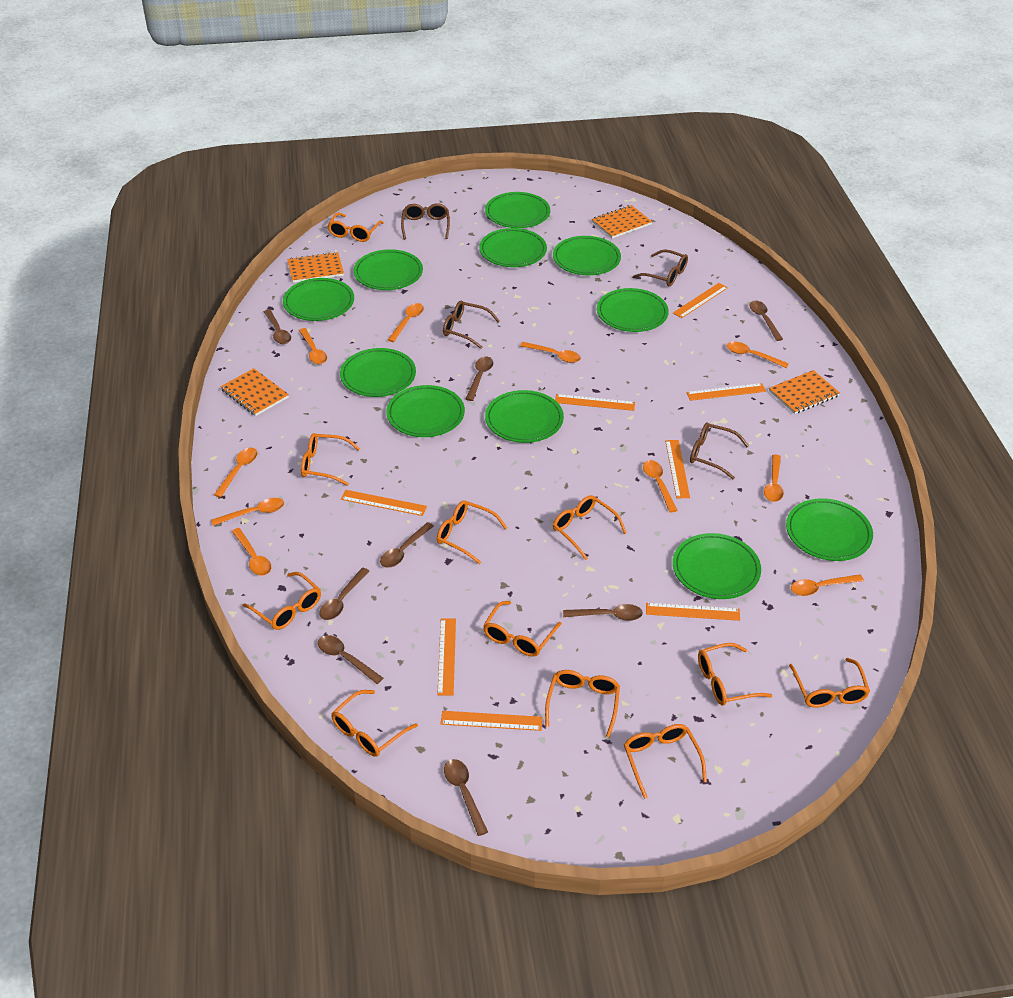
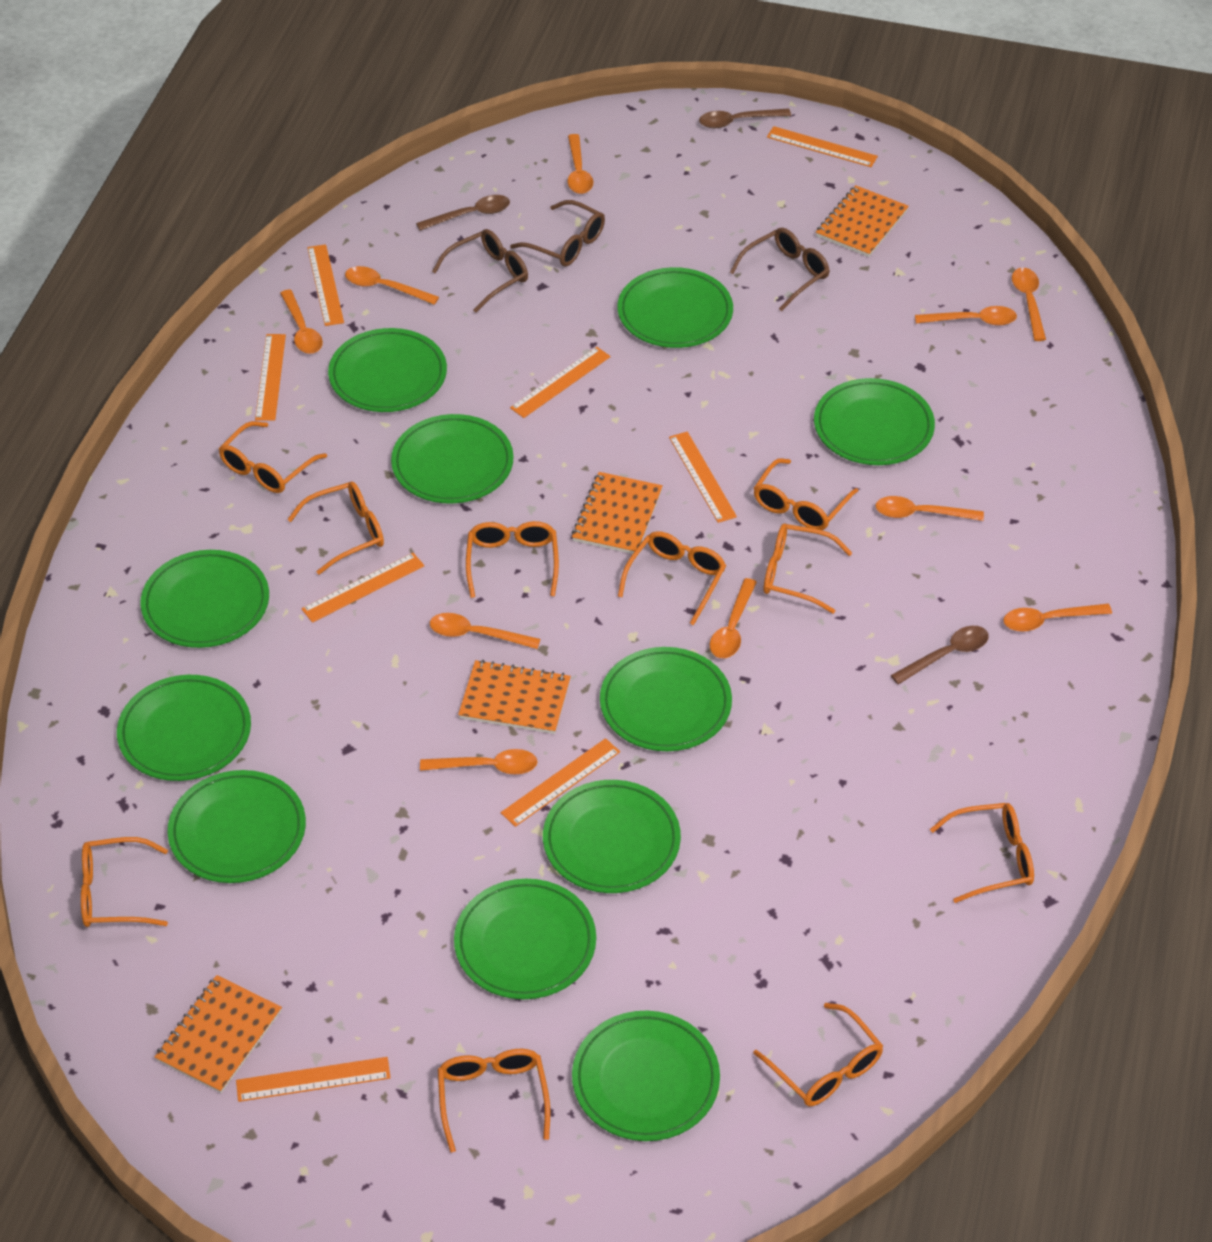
brown glasses: [401,203,450,240] [443,301,500,349] [632,249,688,286] [690,422,749,479] = 4 -> [432,229,528,313] [510,200,605,266] [730,228,830,312] = 3
brown spoon: [264,309,291,344] [318,635,383,684] [319,567,369,620] [380,522,434,567] [444,759,488,836] [466,356,493,401] [563,604,643,621] [749,301,783,341] = 8 -> [416,195,510,231] [699,108,791,128] [891,626,989,684] = 3
orange glasses: [243,572,321,630] [301,433,360,486] [327,213,384,242] [331,690,418,757] [437,500,507,564] [483,601,562,657] [545,670,620,738] [553,495,627,560] [624,724,707,799] [698,643,773,706] [789,658,870,708] = 11 -> [81,837,168,927] [219,421,327,493] [287,481,384,575] [438,1049,551,1153] [466,521,559,598] [618,531,726,625] [753,458,858,530] [753,1003,883,1106] [764,523,852,614] [930,803,1034,903] = 10

